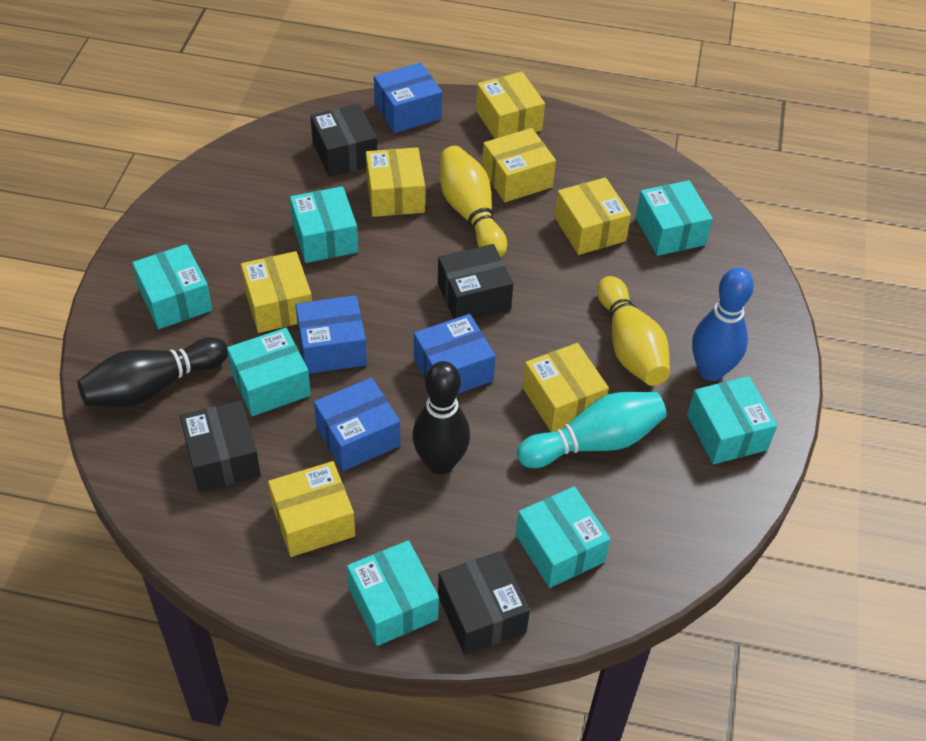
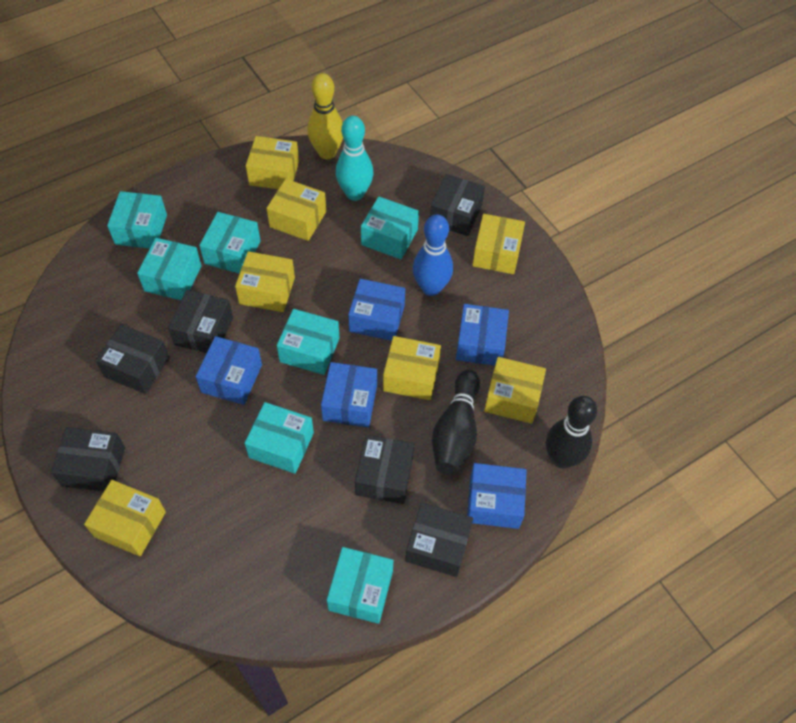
black box: [180,400,261,492] [310,104,377,177] [438,244,513,319] [438,551,530,655] = 4 -> [51,427,125,491] [96,324,170,394] [168,290,233,353] [355,435,414,504] [405,503,473,577] [430,174,485,236] = 6
blue box: [296,295,367,374] [314,378,400,471] [374,62,442,133] [414,314,496,394] = 4 -> [196,336,262,405] [321,362,377,427] [348,279,405,341] [456,304,509,366] [467,463,527,529] = 5
yellow bowling pin: [440,146,507,257] [597,276,670,386] = 2 -> [307,73,343,159] = 1

